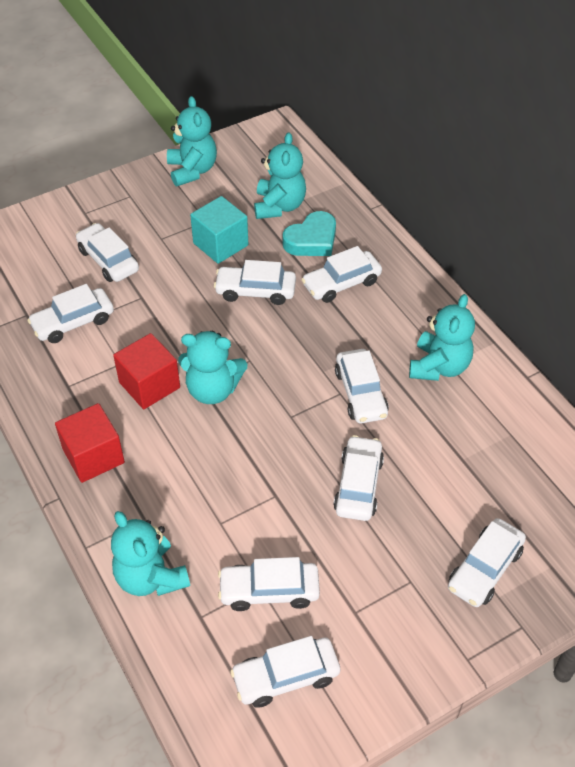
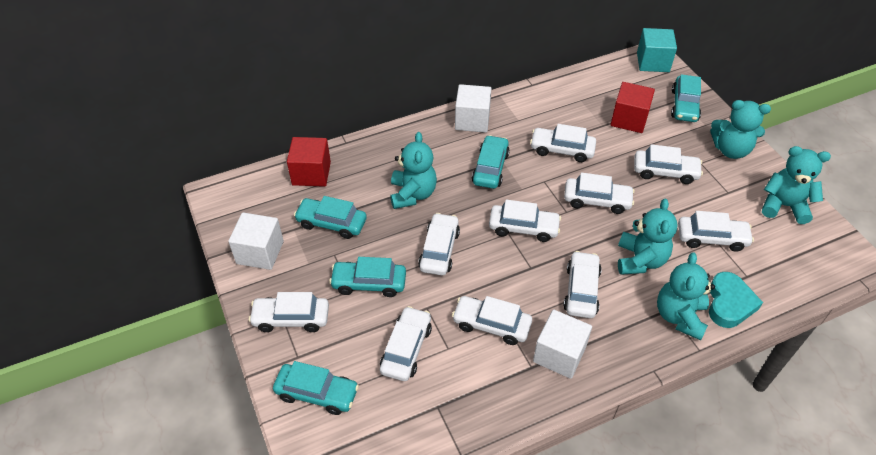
turquoise car: none = 0 -> [273,361,359,415] [294,196,367,239] [329,257,406,297] [472,135,510,189] [671,74,701,122] = 5
white car: [27,284,114,343] [76,223,139,282] [214,260,296,305] [218,557,320,611] [230,636,340,708] [301,246,382,303] [333,435,384,521] [335,349,389,423] [448,518,526,607] = 9 -> [249,292,329,332] [380,306,432,381] [418,213,460,275] [452,296,532,345] [489,200,561,242] [530,124,596,162] [563,251,602,318] [564,173,635,214] [634,144,703,184] [678,211,754,252] = 10
white cube: none = 0 -> [228,213,284,270] [455,84,491,133] [533,309,592,379] = 3

